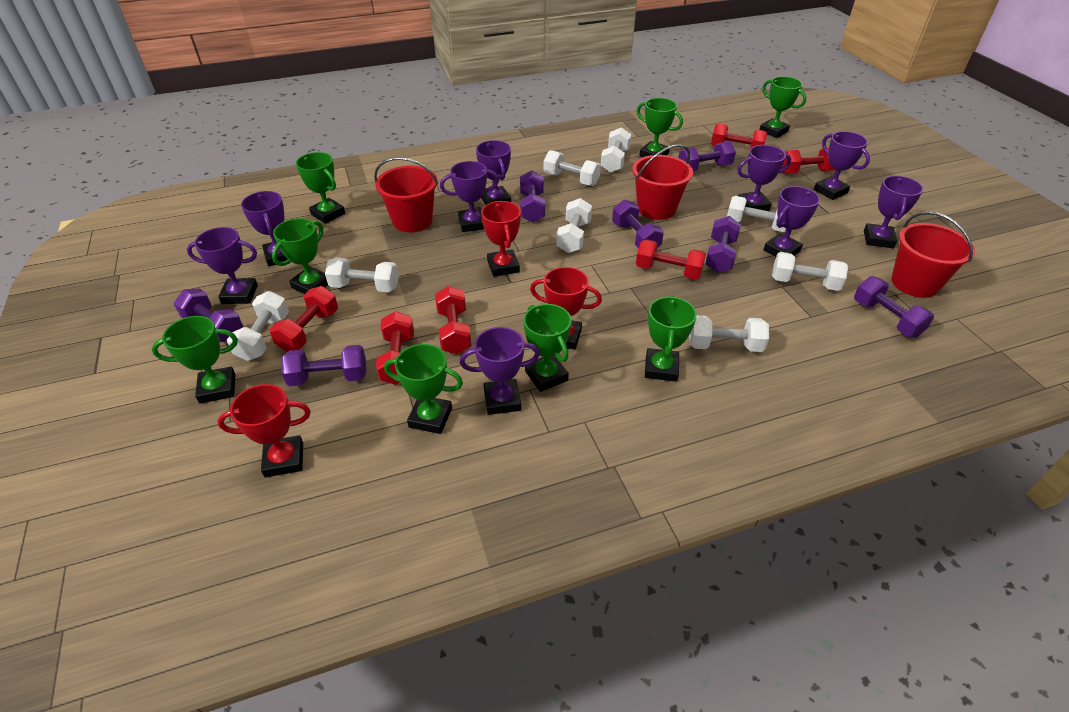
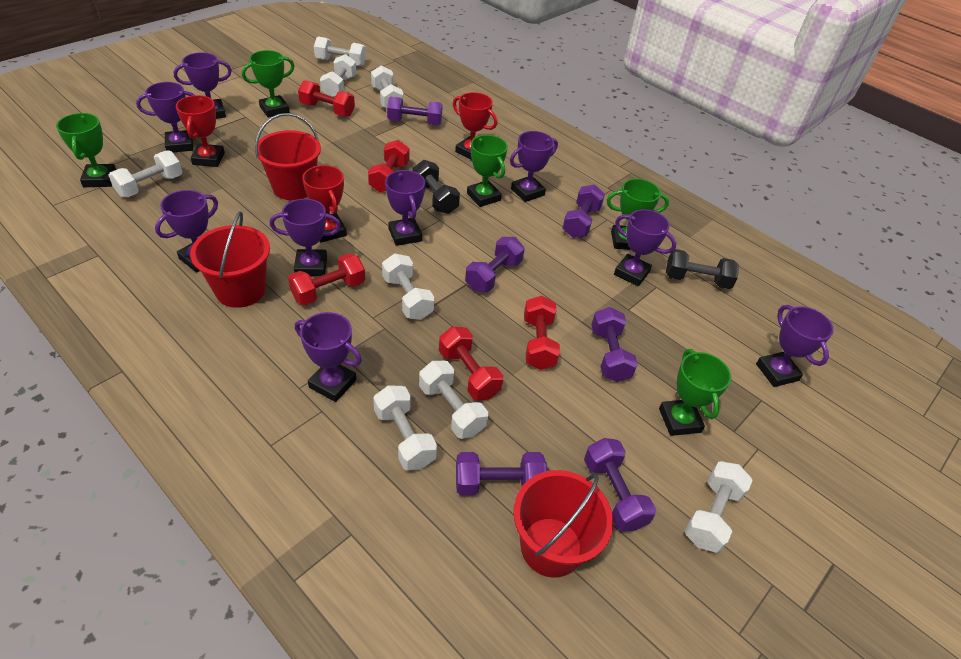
black dumbbell: none = 0 -> [413,160,460,214] [666,249,739,289] = 2
green trophy: [152,316,238,403] [272,218,328,294] [296,152,345,224] [384,344,463,434] [523,304,572,392] [637,98,683,157] [645,296,697,382] [759,76,807,138] = 8 -> [56,113,116,187] [242,50,294,118] [467,135,508,207] [607,179,669,250] [659,349,731,436] = 5
purple dumbbell: [173,288,243,342] [281,345,366,386] [520,170,545,222] [612,200,664,249] [678,141,736,171] [705,216,741,273] [854,276,934,338] = 7 -> [387,97,443,125] [456,452,547,496] [465,237,525,292] [563,184,605,238] [584,438,656,531] [591,307,638,382] = 6
red dumbbell: [270,286,338,352] [376,311,414,385] [435,286,472,354] [636,239,706,280] [711,123,767,149] [781,148,835,174] = 6 -> [288,253,365,305] [298,80,355,117] [368,140,410,192] [439,327,503,400] [524,296,560,370] = 5

